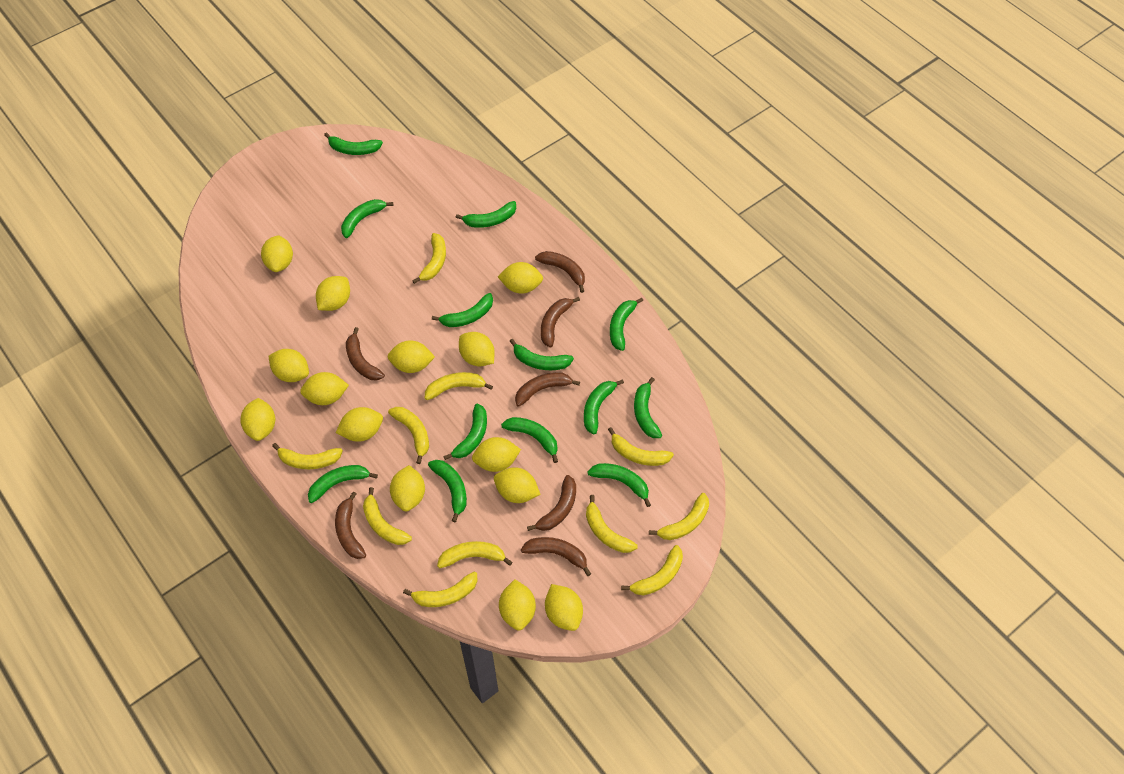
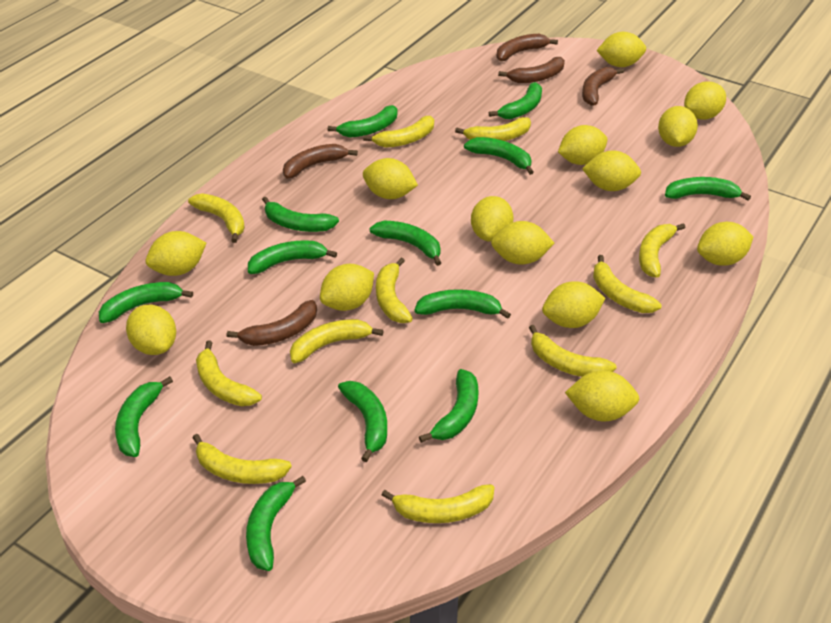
brown banana: [335,492,366,559] [346,327,385,380] [515,372,580,407] [521,537,591,576] [527,475,576,531] [535,251,585,293] [541,297,580,347] = 7 -> [227,300,317,346] [283,144,358,179] [496,34,558,61] [498,57,565,83] [582,67,624,106] = 5

